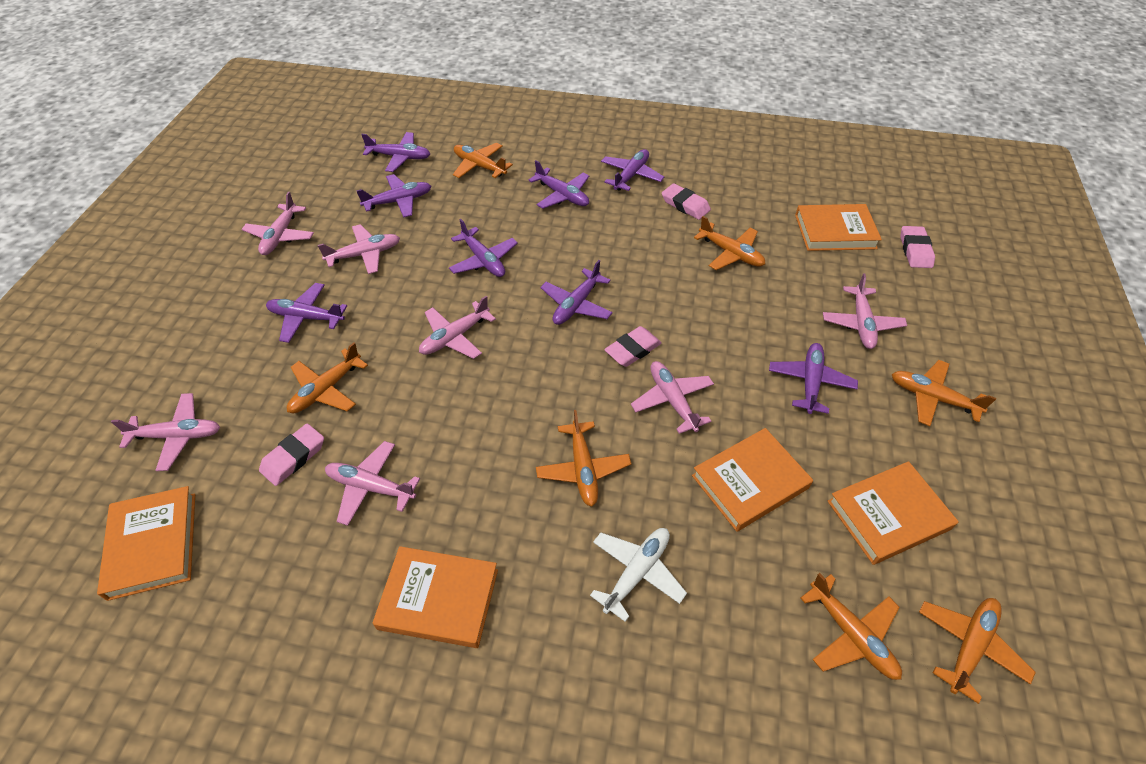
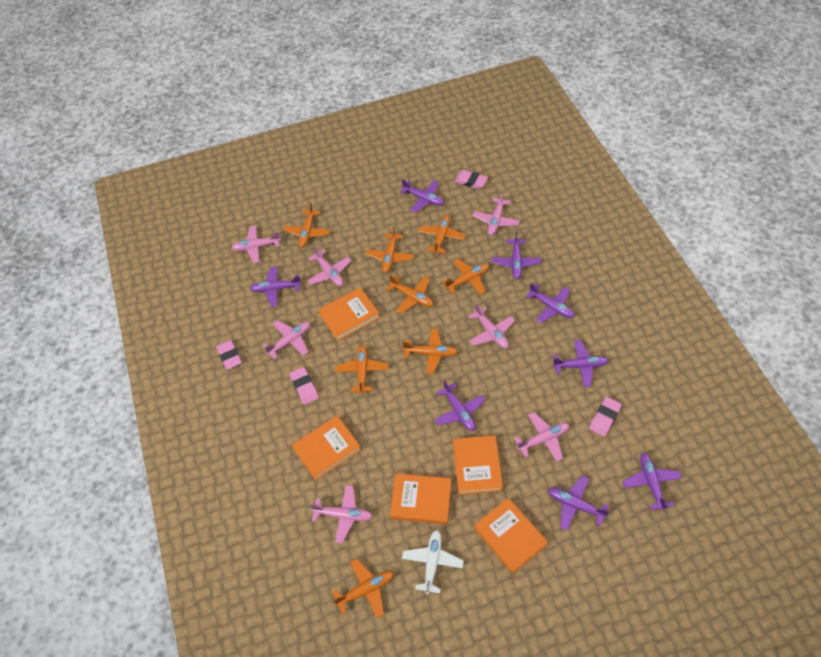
orange plane: [287,343,368,413] [453,143,513,178] [536,410,631,507] [694,216,765,270] [800,573,902,680] [892,360,996,426] [919,598,1036,704] = 7 -> [283,203,330,248] [332,558,394,618] [335,345,388,394] [365,226,414,273] [386,275,433,314] [402,328,458,374] [418,215,466,254] [442,259,489,295] = 8

